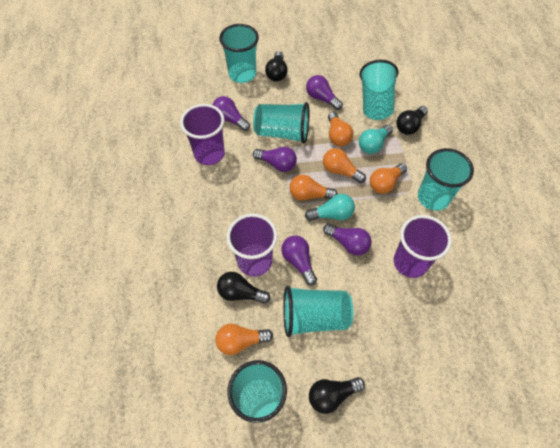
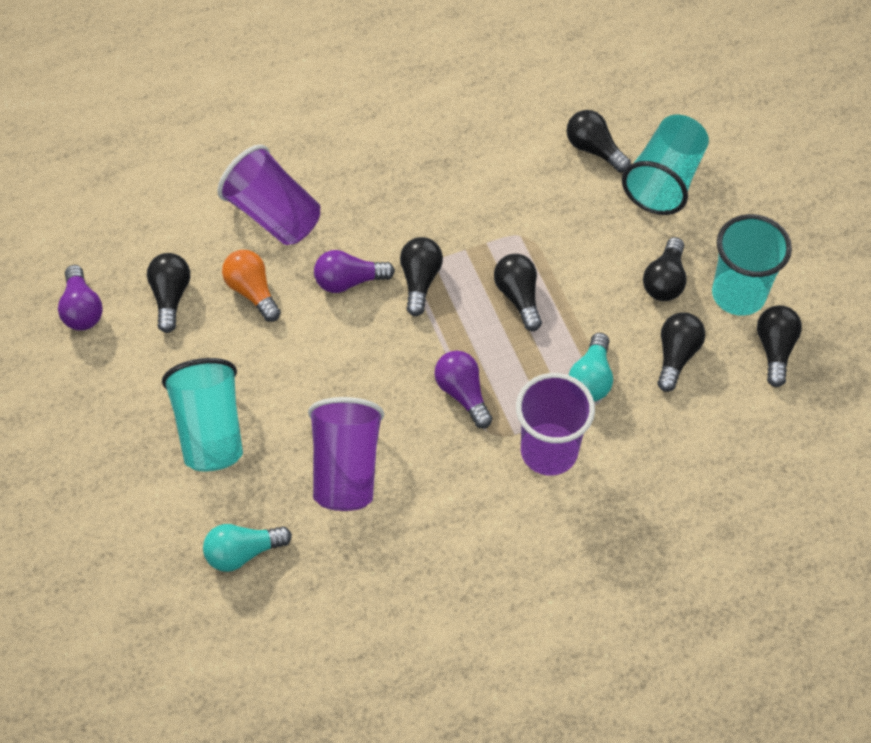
black light bulb: [217,272,270,304] [265,51,288,81] [309,377,365,414] [396,106,428,135] = 4 -> [147,253,190,333] [400,237,443,316] [494,254,542,331] [567,110,631,173] [643,237,687,301] [657,312,705,392] [757,305,802,387] = 7
orange light bulb: [216,324,273,355] [289,175,337,201] [323,148,366,183] [328,112,353,146] [370,163,407,194] = 5 -> [222,250,281,322] = 1
purple light bulb: [213,96,250,131] [253,147,297,172] [281,236,317,285] [306,75,343,110] [323,224,372,256] = 5 -> [58,265,103,331] [314,250,395,293] [434,351,493,428] = 3
turquoise cup: [219,24,259,83] [227,360,287,423] [253,102,309,144] [283,286,353,337] [360,60,398,120] [418,148,474,211] = 6 -> [162,358,243,471] [622,115,709,215] [712,214,792,316] = 3

